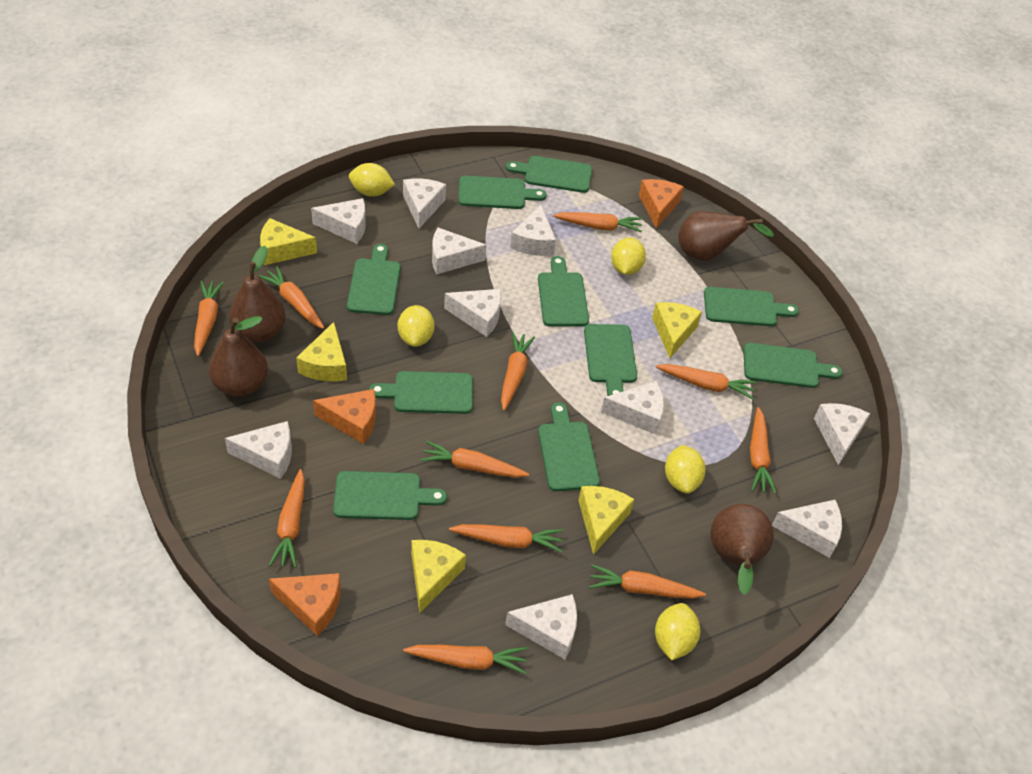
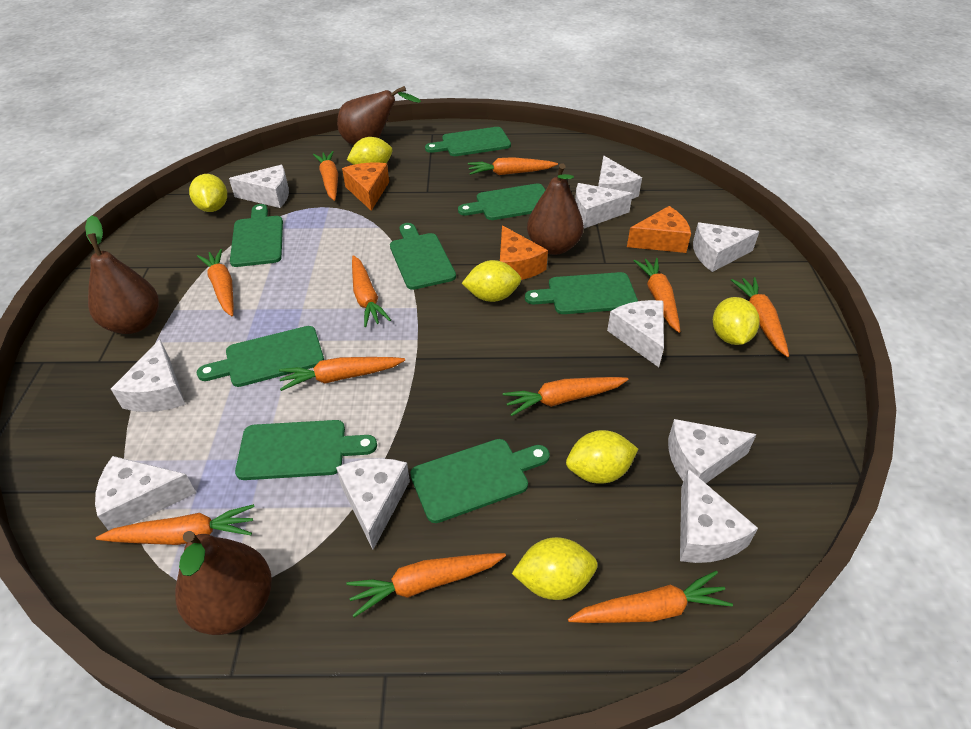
green cutting board: [333,471,447,520] [347,244,400,315] [369,371,473,414] [458,176,547,209] [506,156,592,193] [538,256,589,327] [538,402,600,491] [584,324,637,396] [704,287,799,326] [744,343,842,388] = 10 -> [197,326,324,387] [230,204,283,267] [235,420,377,480] [390,223,456,290] [410,439,550,523] [425,127,511,156] [458,183,545,220] [525,272,638,314] = 8
yellow cheese: [260,218,317,265] [296,322,347,381] [411,540,466,613] [578,486,634,555] [652,302,702,358] = 5 -> none = 0
yellow lemon: [349,163,395,197] [398,305,435,347] [611,237,646,275] [655,603,700,660] [665,445,706,494] = 5 -> [189,174,227,212] [347,137,393,165] [462,260,521,302] [512,537,598,600] [566,430,638,484] [713,297,759,345] = 6

